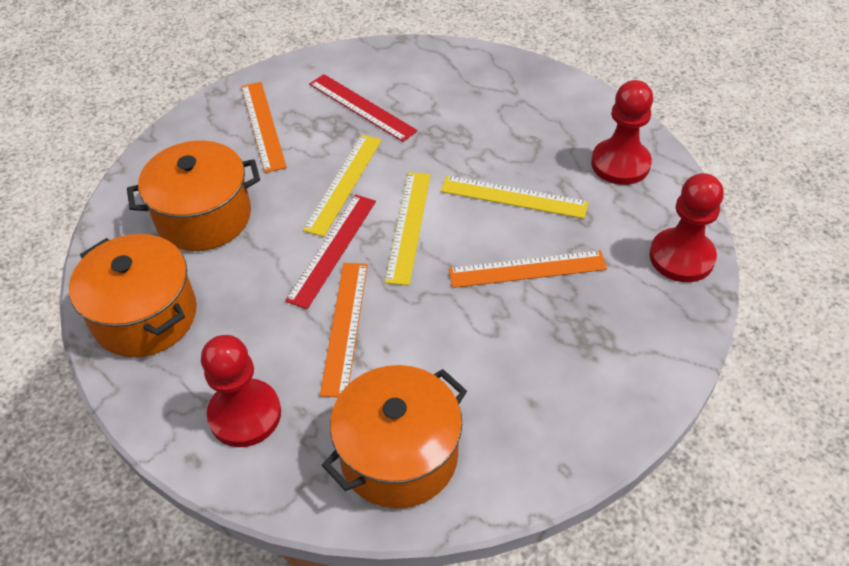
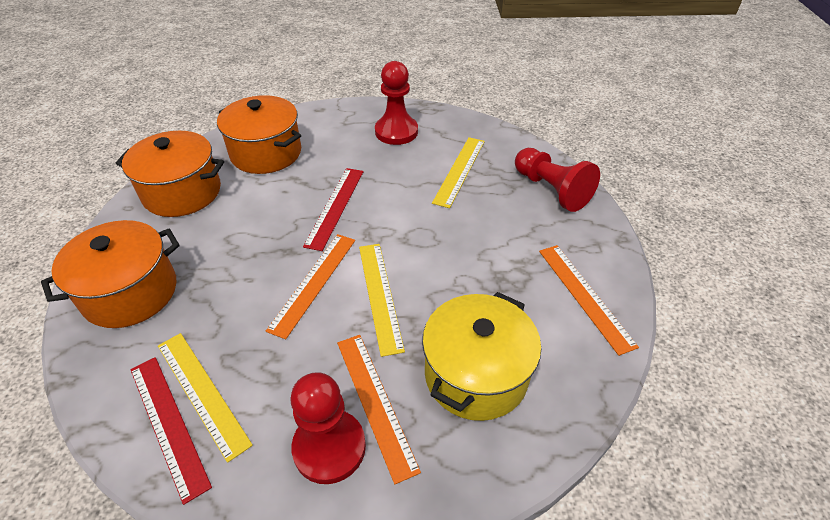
yellow pot: none = 0 -> [422,292,541,421] = 1

